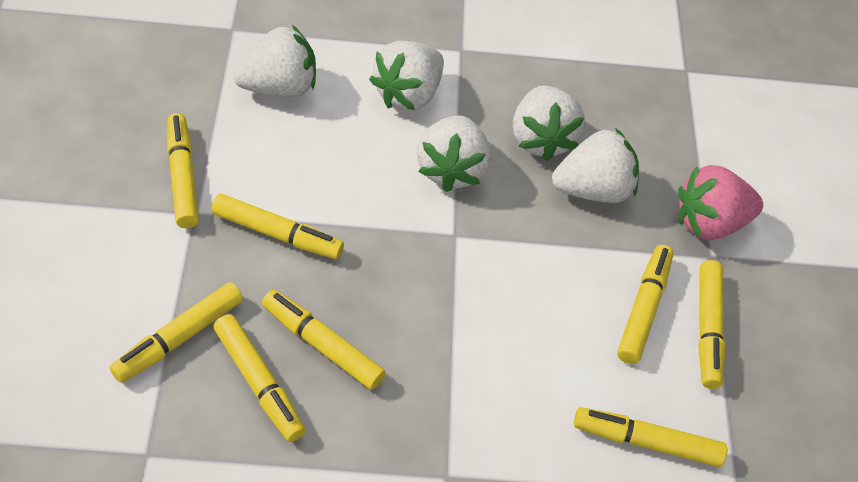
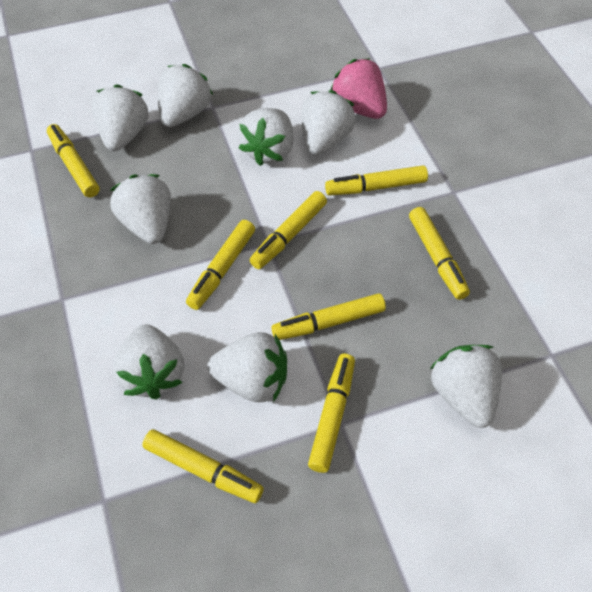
white strawberry: [233,25,316,97] [369,41,444,111] [417,115,491,192] [513,86,585,161] [552,128,639,203] = 5 -> [92,85,149,151] [110,174,171,244] [113,324,184,400] [158,64,213,127] [207,332,287,402] [238,108,294,166] [301,90,356,155] [430,345,502,428] = 8

